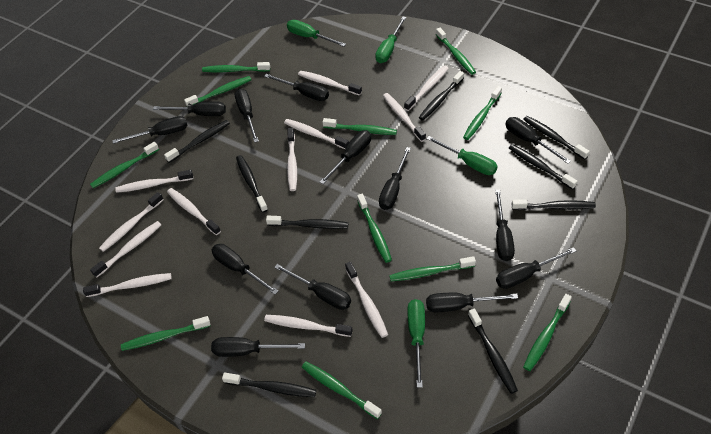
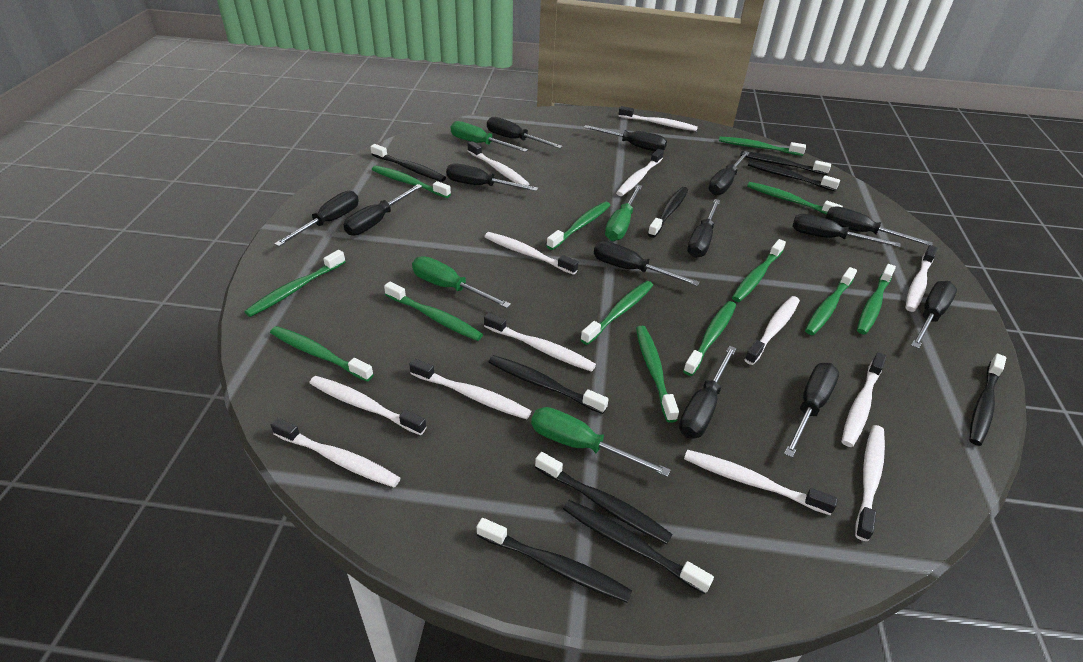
green toothbrush: [90,142,159,188] [121,316,210,351] [184,76,251,106] [202,62,270,72] [302,361,382,419] [323,118,397,135] [357,194,392,263] [389,256,476,281] [436,28,476,75] [463,86,502,140] [523,294,572,371] = 11 -> [244,250,346,317] [270,326,374,382] [372,166,451,198] [384,282,483,341] [547,201,610,250] [580,281,653,345] [636,326,679,423] [683,301,736,376] [719,137,806,156] [732,239,786,302] [747,182,843,215] [805,267,857,335] [857,264,896,335] = 13
white toothbrush: [83,273,172,297] [90,221,161,278] [99,192,164,252] [115,170,193,193] [167,188,221,235] [264,315,353,337] [284,119,349,149] [287,128,297,191] [298,71,362,96] [345,262,388,338] [383,93,426,142] [404,66,449,111] = 12 -> [271,418,400,488] [309,376,426,435] [409,359,531,419] [468,141,529,186] [484,312,596,372] [485,232,578,275] [616,149,664,196] [619,106,698,131] [684,450,838,515] [744,296,800,365] [842,352,887,447] [855,425,885,541] [905,245,937,312] = 13

